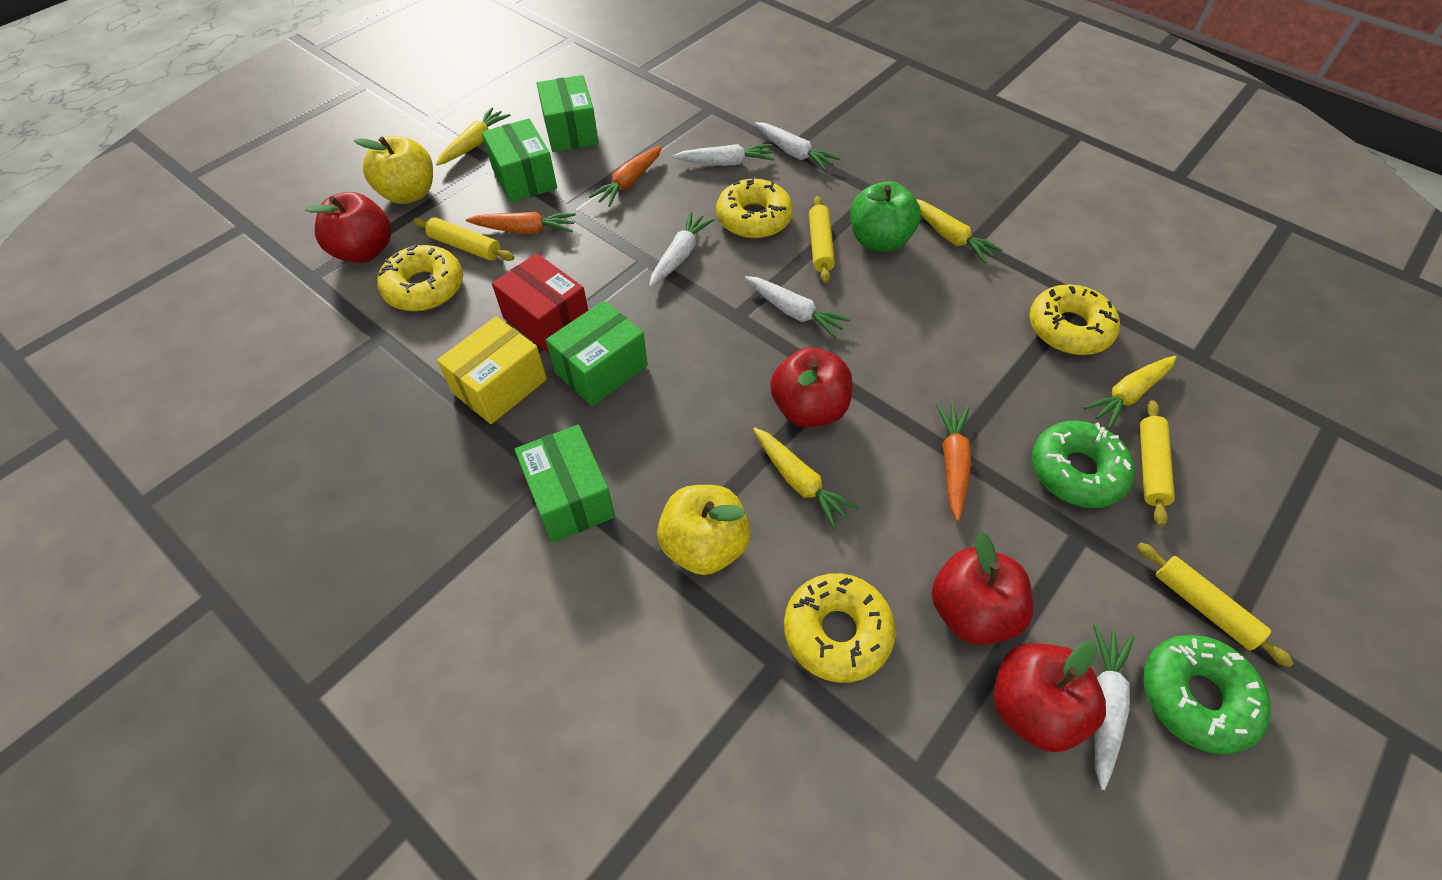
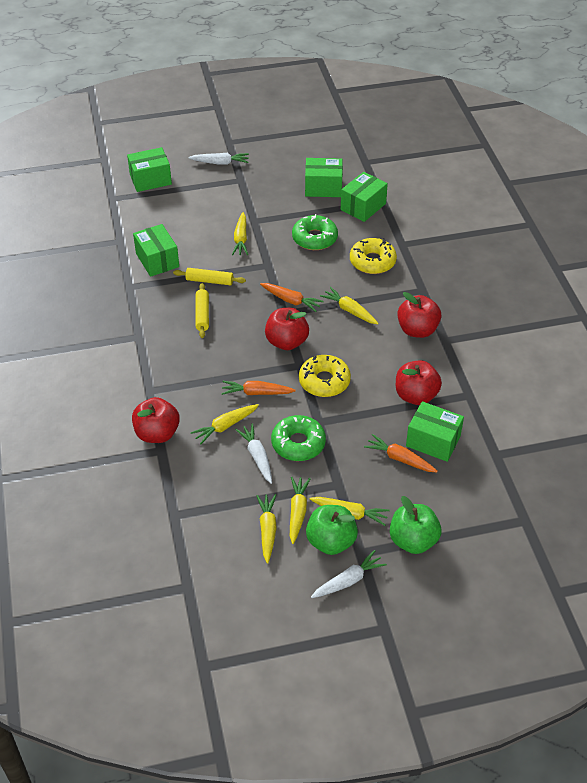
green apple: [850,181,921,252] = 1 -> [306,505,358,555] [390,496,441,554] = 2
green box: [482,118,557,203] [515,425,615,543] [537,75,599,152] [546,301,648,406] = 4 -> [127,147,172,192] [133,224,179,277] [305,158,343,197] [341,172,388,222] [406,401,464,462] = 5
red box: [492,253,588,353] = 1 -> none = 0
white carrot: [649,211,714,287] [672,144,774,166] [745,276,851,339] [755,122,840,171] [1093,625,1134,790] = 5 -> [188,153,249,164] [235,423,272,484] [311,550,387,598] = 3
yellow apple: [354,136,433,204] [657,485,751,575] = 2 -> none = 0
yellow box: [437,316,547,424] = 1 -> none = 0
yellow carrot: [436,108,511,166] [753,427,859,529] [916,199,1003,263] [1084,356,1176,429] = 4 -> [190,404,259,445] [232,212,248,255] [256,494,277,563] [290,477,311,544] [310,497,390,526] [320,287,379,324] = 6
yellow donut: [377,245,463,311] [716,176,793,239] [784,573,896,683] [1029,285,1120,355] = 4 -> [299,355,351,397] [350,238,397,274] = 2
yellow rolling pin: [413,217,515,261] [809,196,835,283] [1136,542,1294,667] [1140,400,1175,526] = 4 -> [173,268,246,285] [196,283,209,338] = 2

